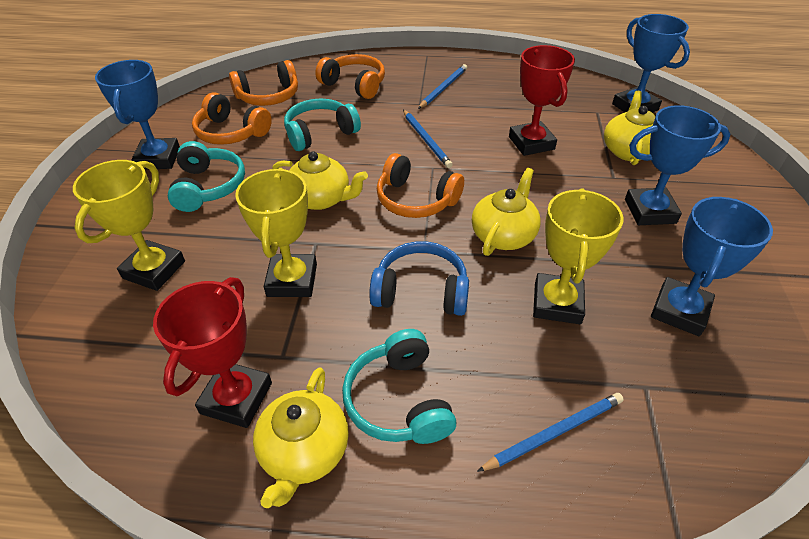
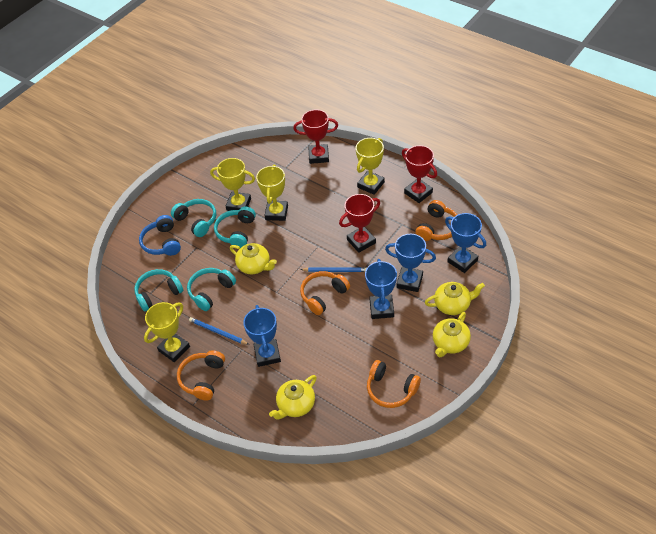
blue pencil: [403,110,453,168] [418,64,467,109] [477,393,624,472] = 3 -> [189,317,249,345] [300,267,367,272] = 2
red trophy: [153,277,272,428] [509,45,575,156] = 2 -> [293,110,338,164] [339,194,380,253] [402,145,437,203] = 3
turquoise headphones: [168,141,245,212] [284,99,361,151] [342,329,456,444] = 3 -> [135,269,183,311] [171,199,216,237] [187,268,236,311] [214,207,256,248] = 4
yellow trophy: [73,160,185,291] [235,168,317,297] [533,188,624,324] = 3 -> [144,302,190,362] [210,158,255,211] [256,164,288,221] [356,138,385,195] = 4

